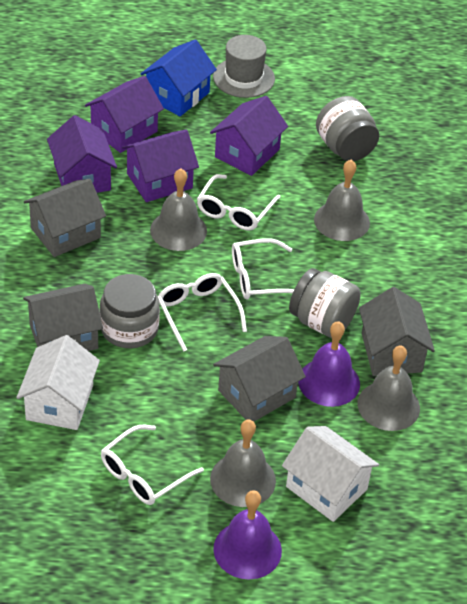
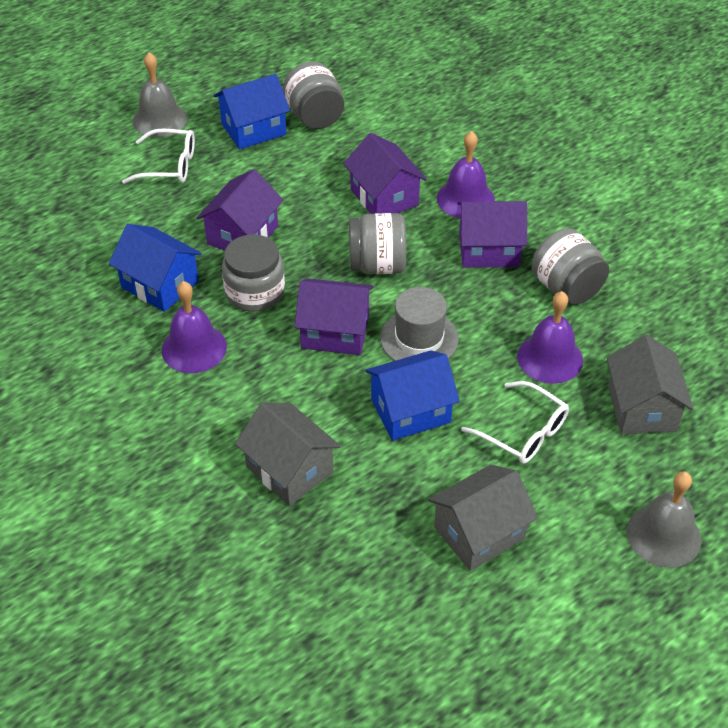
blue house: [141,39,217,116] = 1 -> [109,224,202,312] [214,74,290,149] [365,350,460,441] = 3
grey bell: [150,168,207,251] [210,419,276,507] [314,160,370,241] [358,345,420,431] = 4 -> [132,52,187,137] [627,472,701,568] = 2
grey house: [23,284,103,351] [24,179,106,257] [213,336,306,422] [359,287,435,376] = 4 -> [235,403,341,506] [428,465,538,571] [607,335,693,434] = 3
grey jar: [100,274,160,348] [289,268,361,338] [316,96,379,161] = 3 -> [222,234,285,312] [283,62,344,129] [349,213,406,274] [532,228,609,305] = 4
purple bell: [213,490,282,579] [298,321,360,407] = 2 -> [161,281,227,373] [437,131,495,218] [517,291,583,384] = 3
white glasses: [101,425,204,505] [158,273,247,351] [197,174,280,230] [232,238,294,300] = 4 -> [122,129,195,184] [461,381,569,464] = 2
white house: [16,335,100,430] [282,426,379,522] = 2 -> none = 0

